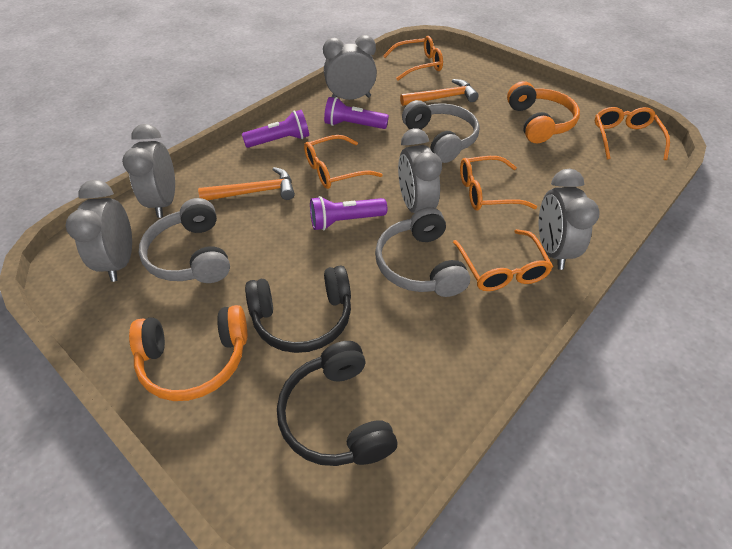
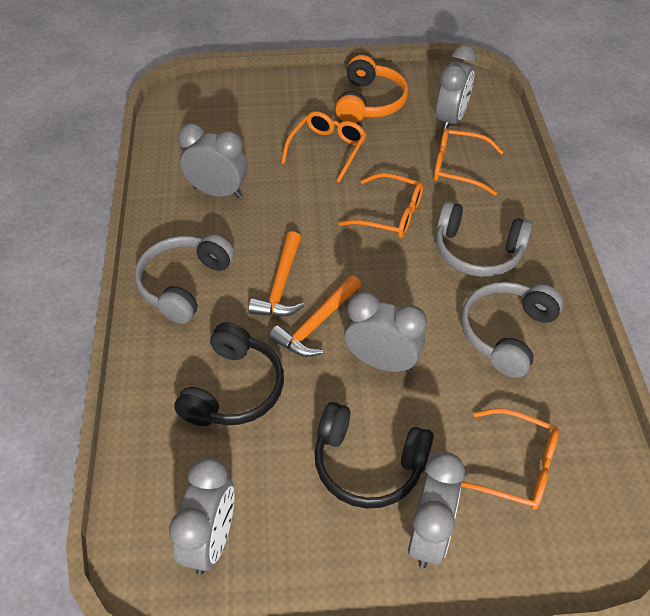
orange glasses: [304,135,383,189] [383,36,443,81] [453,229,553,291] [460,156,537,210] [595,107,670,160] = 5 -> [281,111,366,183] [338,173,423,238] [434,128,504,196] [461,408,559,510] = 4
orange headphones: [129,305,247,401] [507,81,580,143] = 2 -> [335,55,408,123] = 1
purple flashlight: [242,110,309,148] [310,196,387,230] [324,97,389,129] = 3 -> none = 0

